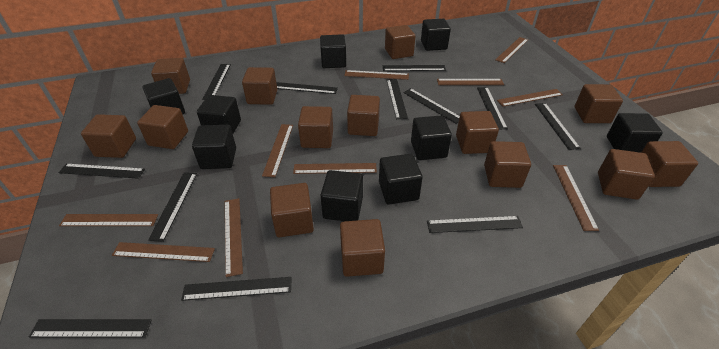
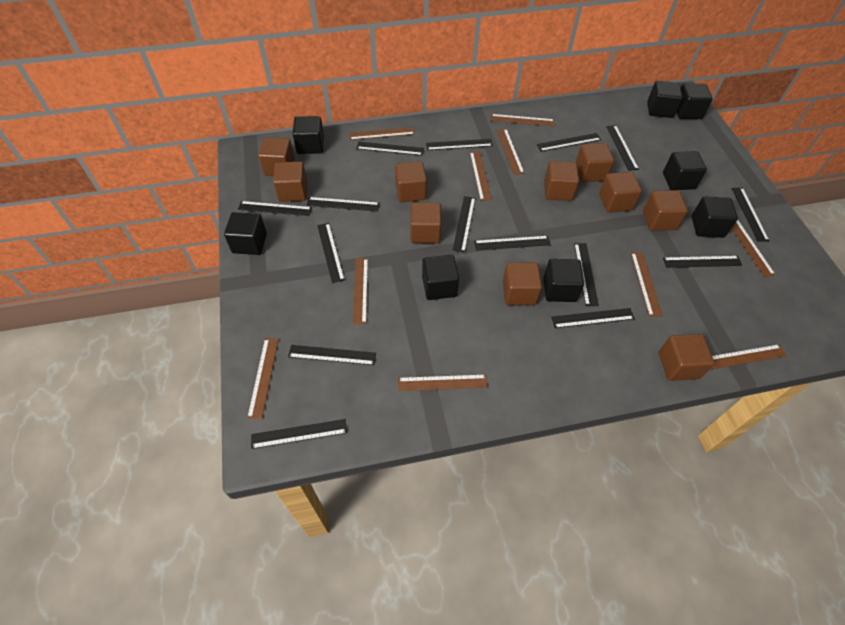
black cube: [142,78,185,114] [192,125,236,169] [197,95,241,133] [320,34,346,68] [321,170,363,221] [379,154,423,205] [411,115,452,160] [421,19,451,51] [607,113,663,153] = 9 -> [224,212,267,255] [293,116,324,154] [422,255,459,300] [543,259,584,302] [647,81,683,118] [663,151,707,190] [676,83,713,119] [691,196,738,238] = 8
black ruler: [29,319,152,338] [59,164,145,179] [148,172,197,242] [181,277,292,301] [202,64,231,100] [276,82,338,94] [383,65,446,71] [387,79,408,119] [403,88,460,124] [427,216,523,233] [477,87,508,129] [535,103,581,150] = 12 -> [238,201,312,216] [251,419,347,449] [288,345,376,365] [306,197,380,212] [317,223,345,283] [356,142,424,156] [426,139,493,150] [453,196,475,252] [474,236,551,250] [537,133,601,151] [551,308,635,328] [574,243,599,306] [606,125,639,171] [663,256,742,268] [732,188,769,242] = 15
brown cube: [81,114,136,158] [137,105,188,149] [151,58,190,94] [242,67,277,105] [270,183,314,237] [298,106,333,148] [340,219,385,277] [347,95,380,136] [385,25,415,59] [456,111,499,154] [484,141,531,188] [574,84,623,123] [598,149,655,200] [641,141,698,187] = 14 -> [258,137,295,176] [273,161,307,202] [395,161,427,202] [410,202,441,243] [503,262,542,305] [544,161,579,201] [576,143,614,182] [599,172,642,213] [643,190,688,231] [659,334,714,381] = 10

